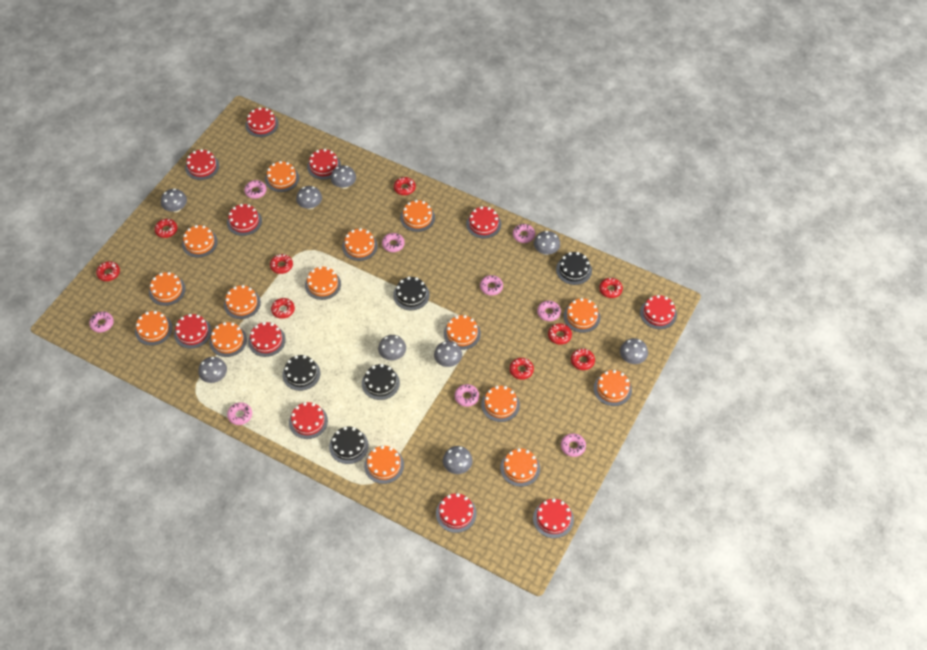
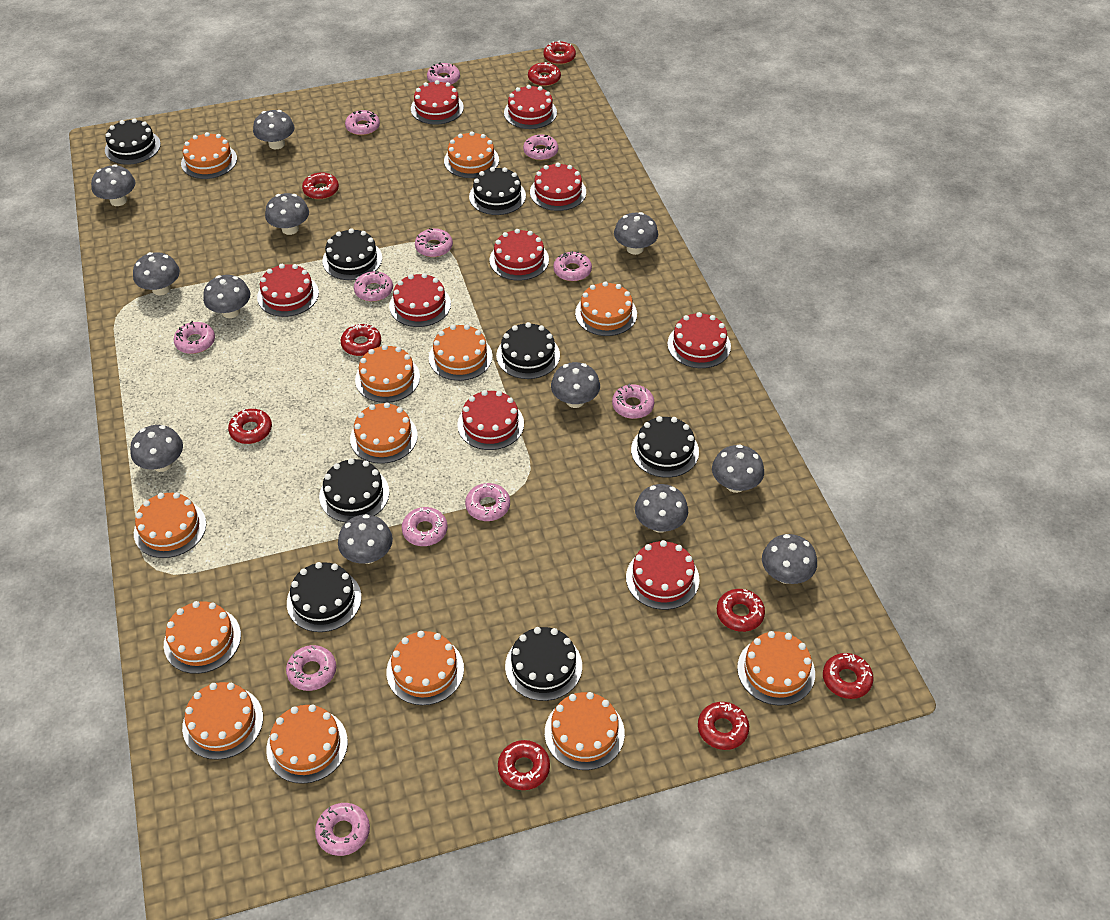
black cake: [282,355,320,391] [329,427,369,464] [362,364,400,400] [393,277,430,310] [556,252,592,285] = 5 -> [105,118,161,165] [287,562,362,632] [319,458,389,522] [322,228,382,280] [469,167,526,215] [496,322,560,379] [505,627,582,701] [631,416,699,478] = 8
grey mushroom: [161,189,187,213] [198,357,227,383] [296,186,322,210] [331,165,356,189] [378,335,406,360] [434,341,462,367] [443,446,473,474] [534,231,560,255] [620,338,648,364] = 9 -> [91,164,135,206] [130,425,183,472] [133,252,180,296] [203,275,250,318] [253,110,294,149] [265,193,309,235] [338,514,393,564] [551,362,600,408] [614,212,658,255] [635,484,688,533] [712,444,764,493] [762,534,817,584] = 12
orange cake: [135,311,173,346] [149,272,186,306] [182,225,218,258] [210,322,247,357] [224,285,261,319] [265,161,299,192] [305,266,341,300] [342,228,378,261] [364,446,404,484] [400,200,435,232] [444,315,481,350] [481,386,520,422] [500,448,540,487] [564,298,600,333] [594,370,632,406] = 15 -> [134,492,206,558] [164,601,241,674] [181,132,237,179] [182,682,263,760] [266,705,348,784] [350,402,418,464] [355,345,420,403] [386,631,464,705] [429,324,493,381] [444,131,499,178] [545,692,625,770] [575,281,637,336] [737,631,815,706] = 13
pink donut: [89,312,114,332] [227,402,252,425] [244,180,266,199] [382,233,405,252] [455,384,479,407] [480,275,503,295] [513,224,535,243] [537,301,561,321] [561,433,586,457] = 9 -> [173,321,215,354] [286,645,336,691] [315,803,370,856] [345,110,380,136] [354,271,393,302] [402,507,447,546] [415,228,453,257] [427,62,460,85] [465,483,510,521] [523,134,558,161] [553,251,592,281] [612,384,654,419] = 12
red cake: [174,314,212,349] [185,149,219,180] [227,204,262,236] [246,107,279,137] [248,322,286,357] [289,402,328,439] [307,149,341,180] [436,493,477,533] [466,206,501,238] [533,499,574,538] [640,295,677,329] = 11 -> [257,264,319,317] [389,273,451,327] [411,80,464,125] [457,390,524,450] [489,229,549,281] [504,85,557,129] [530,162,586,211] [626,540,700,610] [667,312,731,368] = 9

